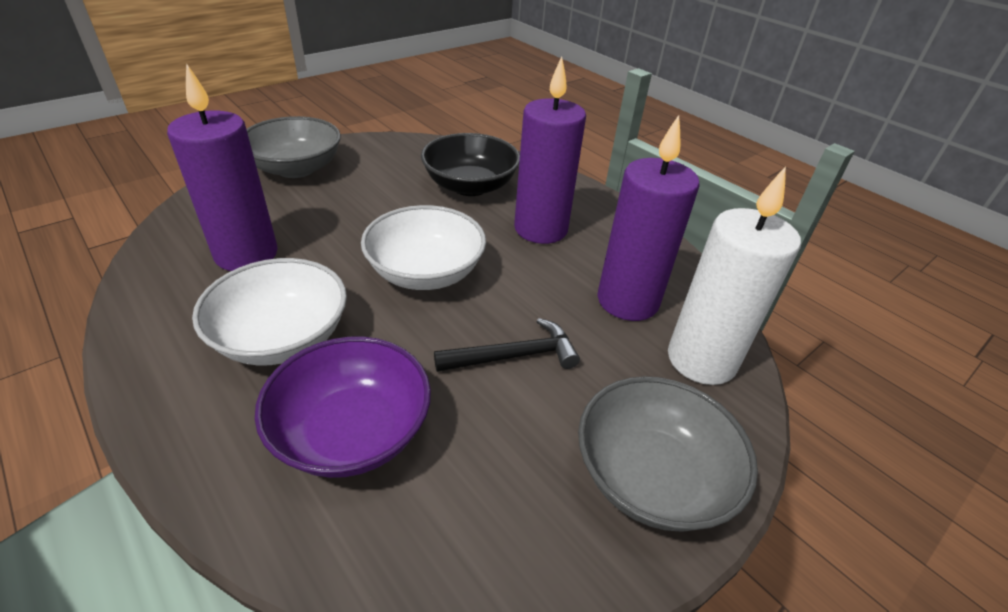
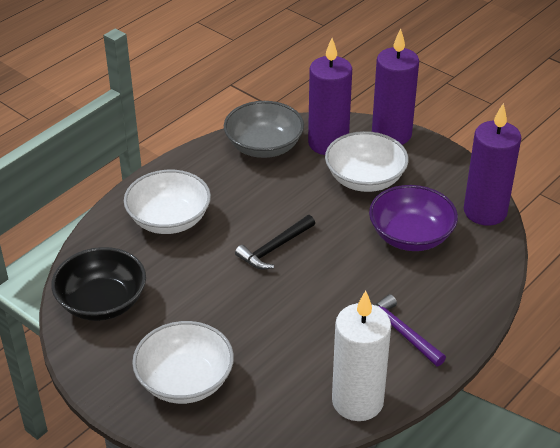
grey bowl: [246,116,341,178] [578,376,758,532] = 2 -> [224,101,304,158] = 1
purple hammer: none = 0 -> [375,294,446,366] = 1
white bowl: [192,258,347,366] [361,205,486,290] = 2 -> [124,170,211,234] [132,321,234,404] [325,131,409,192] = 3

